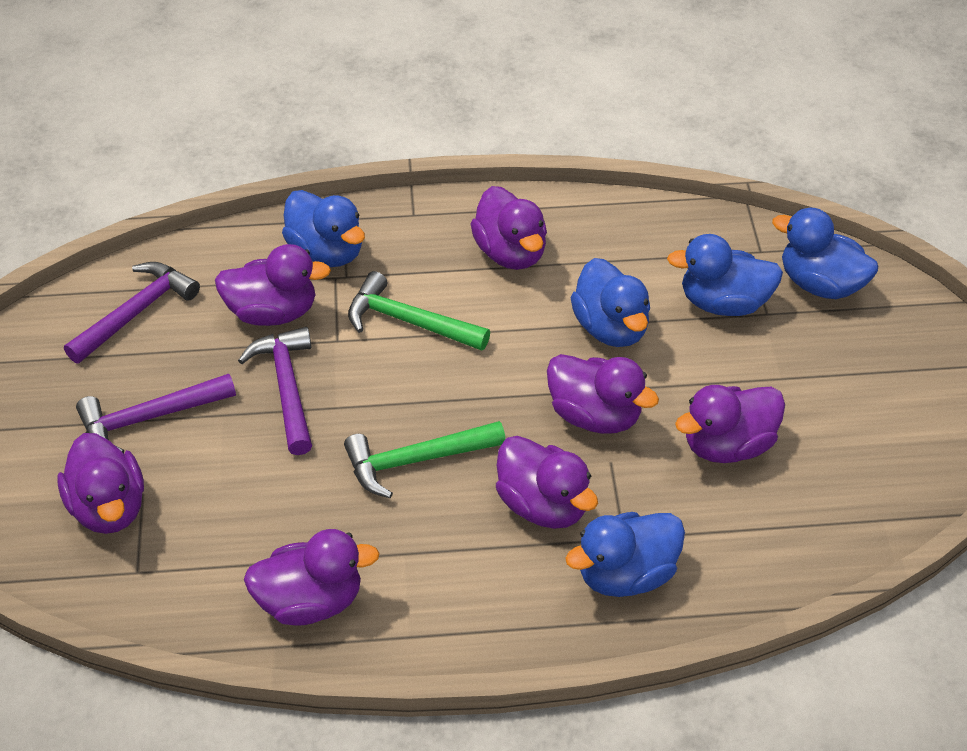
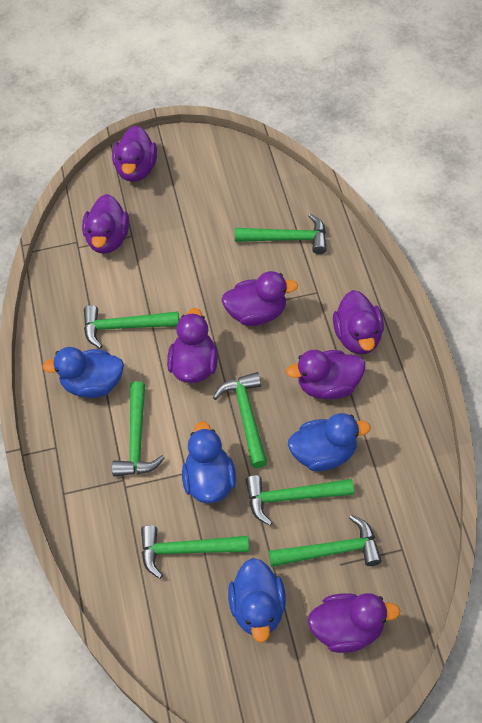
blue duck: [282,190,365,267] [565,512,685,597] [571,258,650,347] [667,234,783,316] [772,208,878,299] = 5 -> [42,347,124,398] [182,421,236,503] [228,558,286,642] [288,413,371,471] = 4
green hammer: [344,421,506,498] [348,271,490,351] = 2 -> [84,305,179,349] [112,381,165,477] [141,525,249,579] [213,372,267,468] [235,214,327,254] [246,475,354,526] [269,515,382,567] = 7
purple hammer: [64,262,200,363] [76,374,236,453] [238,327,312,455] = 3 -> none = 0

